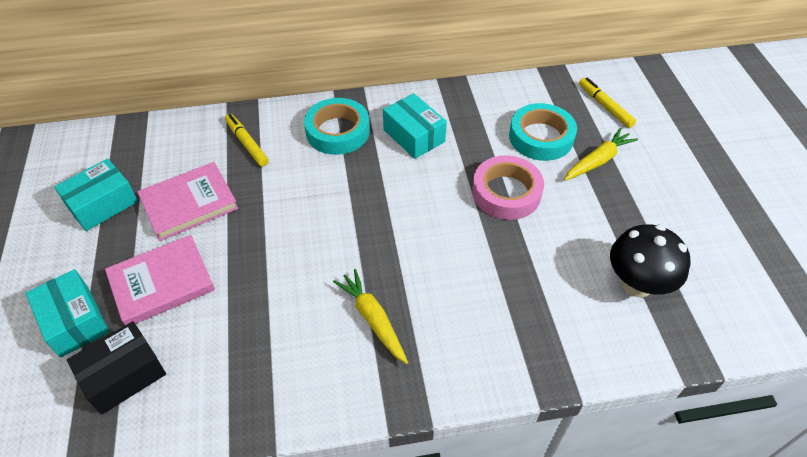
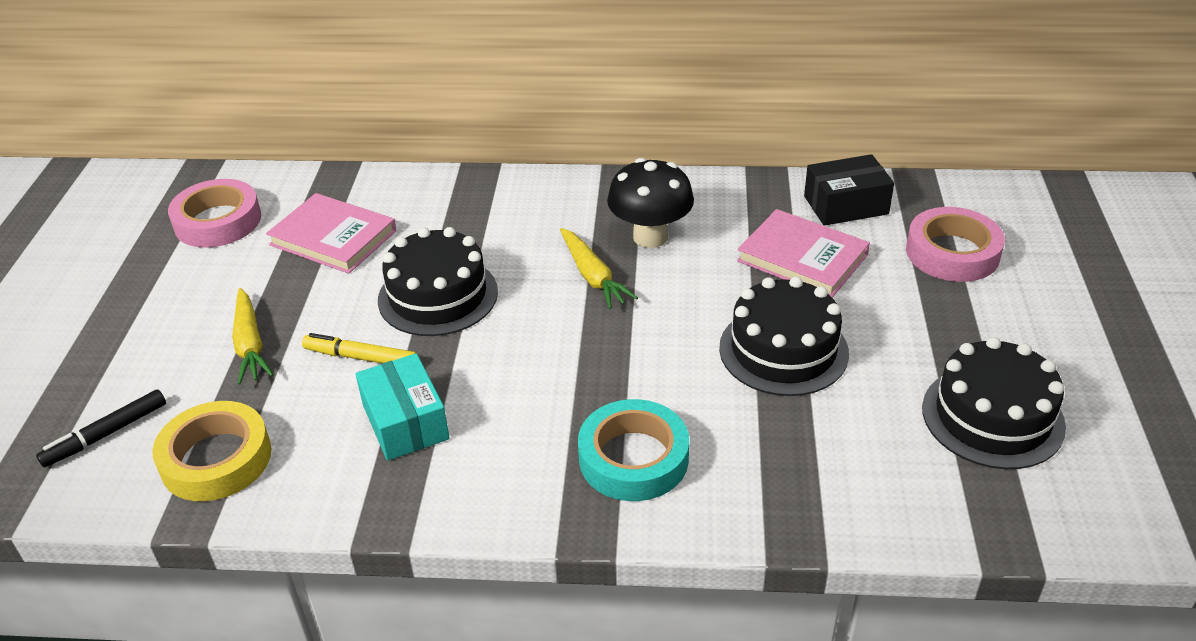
black cake: none = 0 -> [378,227,498,336] [719,277,849,396] [922,337,1066,469] = 3
black marker: none = 0 -> [36,389,166,467] = 1
pink tape: [472,155,544,220] = 1 -> [168,179,261,248] [906,207,1005,282] = 2
turquoise box: [25,269,109,358] [54,159,138,231] [383,93,447,159] = 3 -> [356,353,449,461] = 1
turquoise tape: [304,98,370,155] [509,103,577,161] = 2 -> [578,399,689,501] = 1
yellow marker: [225,114,269,167] [579,78,636,128] = 2 -> [302,333,416,363] = 1
yellow tape: none = 0 -> [152,401,271,501] = 1

